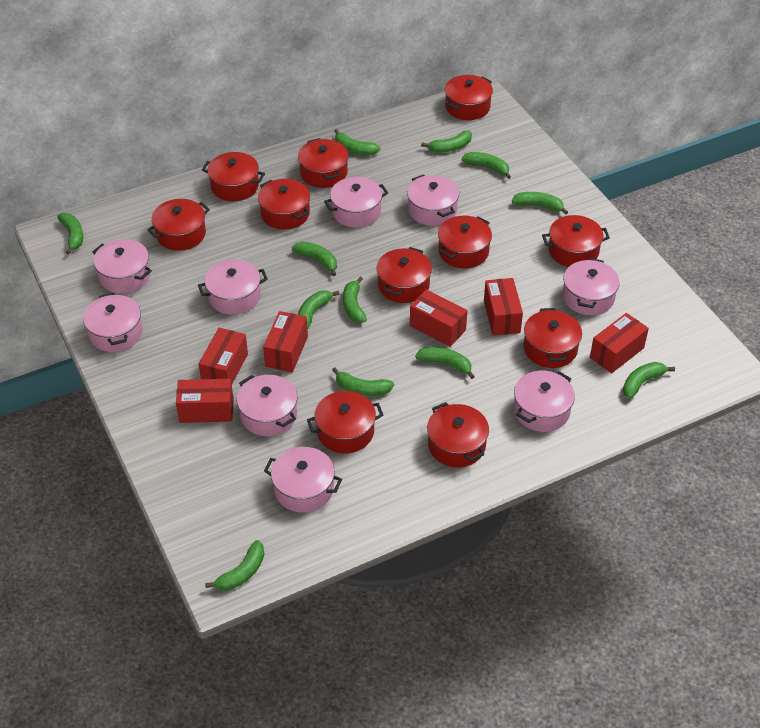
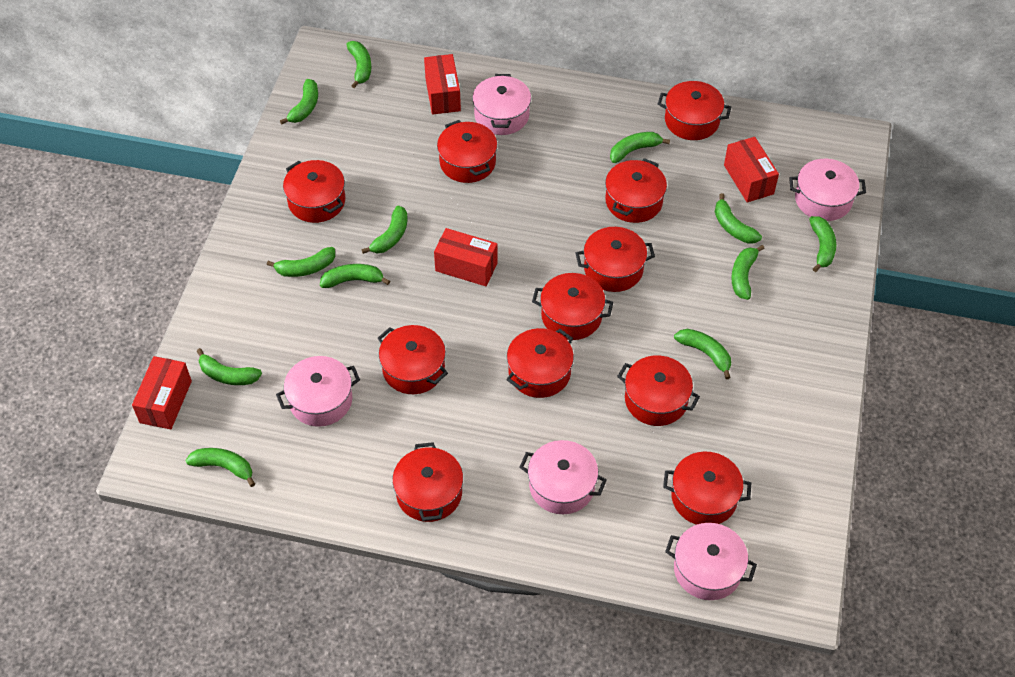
pink pot: [83,293,143,352] [92,239,152,293] [198,260,268,315] [237,375,297,436] [264,447,342,513] [324,177,388,228] [407,174,459,226] [514,371,575,432] [562,258,620,315] = 9 -> [276,356,360,427] [472,74,531,135] [519,440,607,514] [665,523,757,600] [789,159,866,221] = 5
red box: [176,379,234,423] [199,328,248,384] [263,311,308,372] [410,289,468,347] [484,278,523,336] [590,313,649,373] = 6 -> [132,356,192,429] [424,54,461,115] [434,228,498,286] [724,137,779,203] = 4

